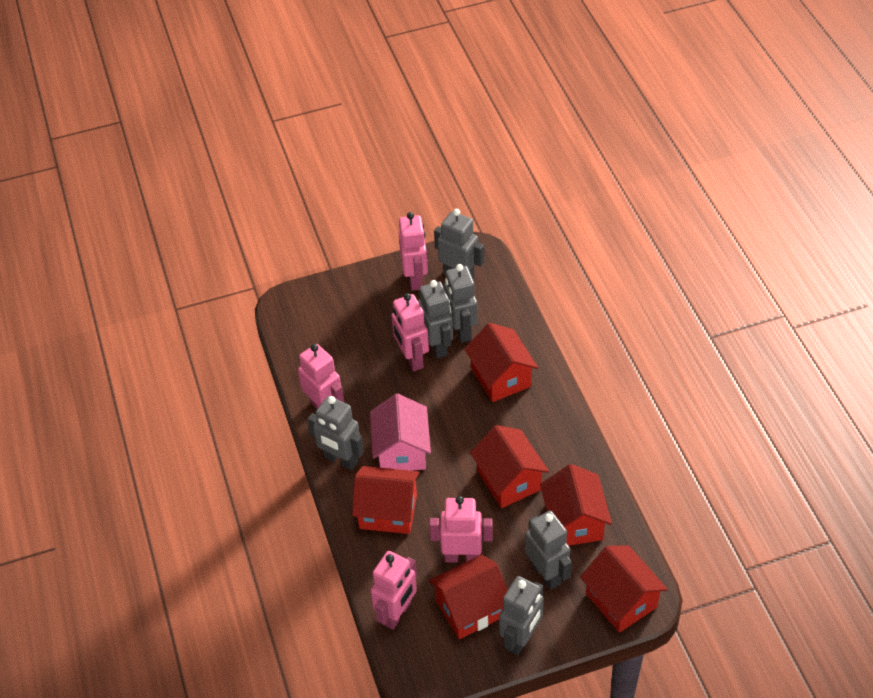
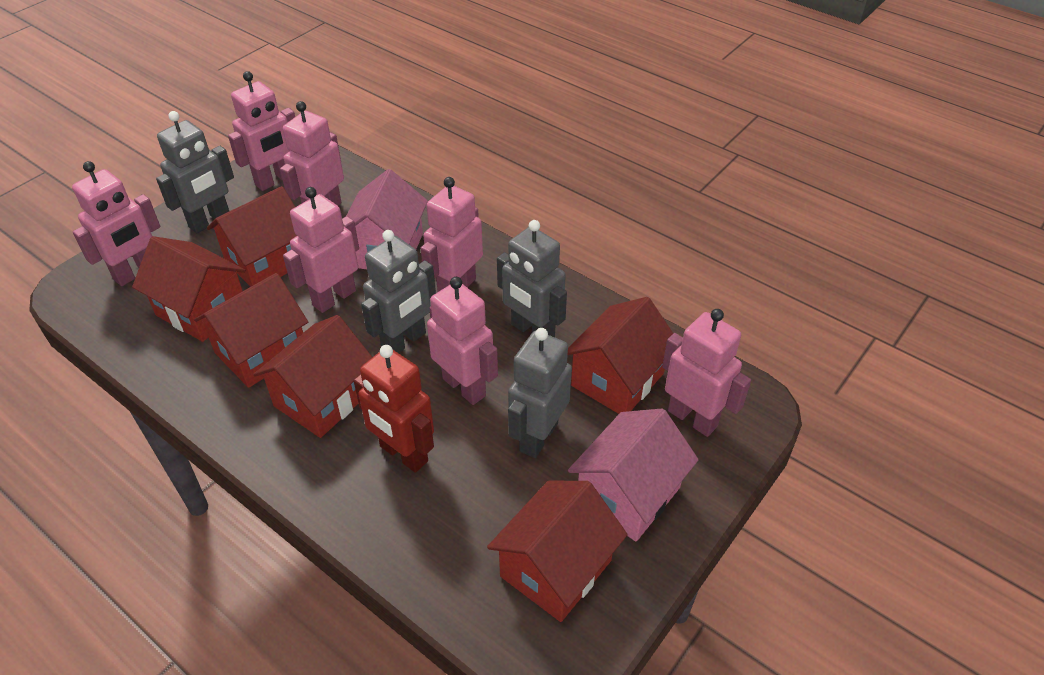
grey robot: [307,396,364,470] [418,280,453,359] [434,209,484,279] [444,264,478,343] [499,576,544,655] [525,511,572,590] = 6 -> [156,111,234,233] [361,230,436,353] [497,220,567,337] [508,328,572,458] = 4
pink house: [370,394,431,471] = 1 -> [346,169,428,269] [568,409,699,542] = 2
pink robot: [298,344,344,409] [370,551,417,630] [391,293,429,372] [399,212,428,291] [429,496,493,562] = 5 -> [72,161,160,286] [228,71,295,191] [280,101,344,206] [283,187,359,313] [421,177,483,292] [427,277,498,405] [662,309,751,437] = 7
red robot: none = 0 -> [354,345,434,473] = 1

